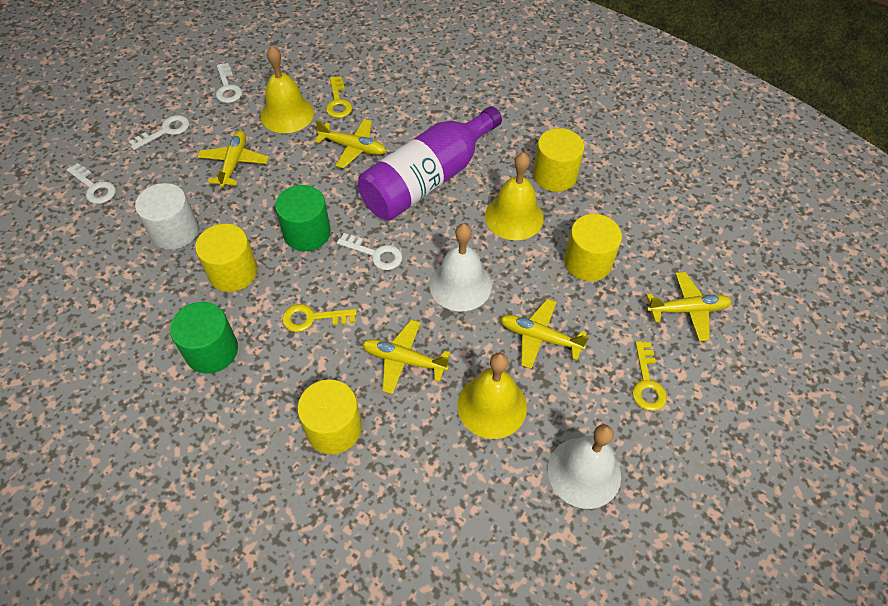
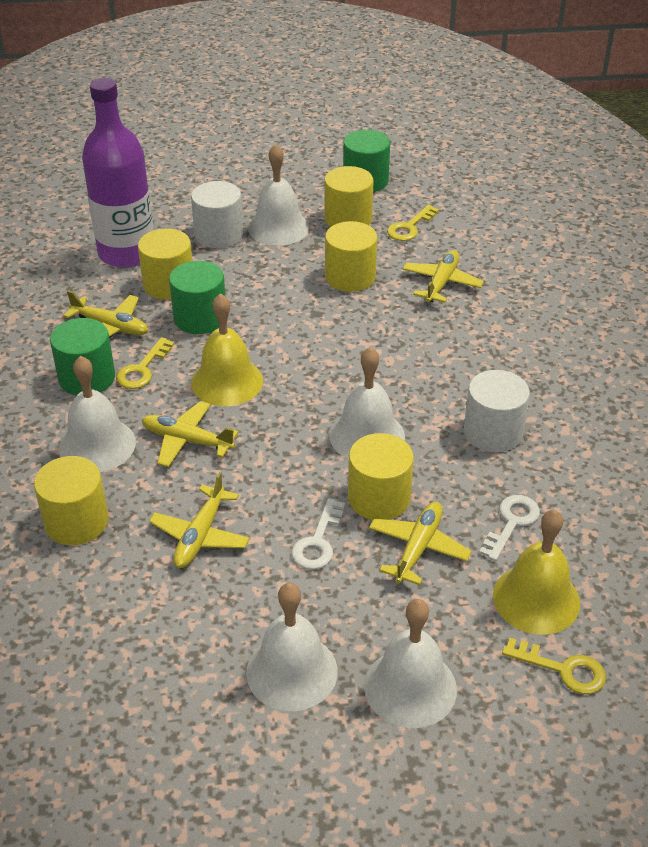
green cylinder: [170,302,238,374] [275,185,331,251] = 2 -> [50,318,115,396] [169,261,225,334] [343,130,390,192] = 3
white bell: [429,224,492,311] [548,424,621,509] = 2 -> [59,356,136,472] [246,583,338,711] [248,144,309,246] [329,347,405,459] [364,599,457,728] = 5
white cylinder: [135,183,198,250] = 1 -> [191,181,243,248] [464,370,530,452] = 2
white key: [67,163,116,204] [128,115,189,150] [216,63,242,103] [337,233,403,270] = 4 -> [292,498,345,569] [479,495,540,561] = 2
yellow bell: [261,46,314,133] [457,353,527,439] [485,152,544,240] = 3 -> [191,293,263,406] [493,510,580,635] = 2
yellow cylinder: [195,224,257,292] [297,379,362,454] [533,128,584,192] [564,214,622,281] = 4 -> [34,456,109,545] [138,228,192,300] [324,166,373,227] [325,221,377,292] [348,433,414,520] = 5

